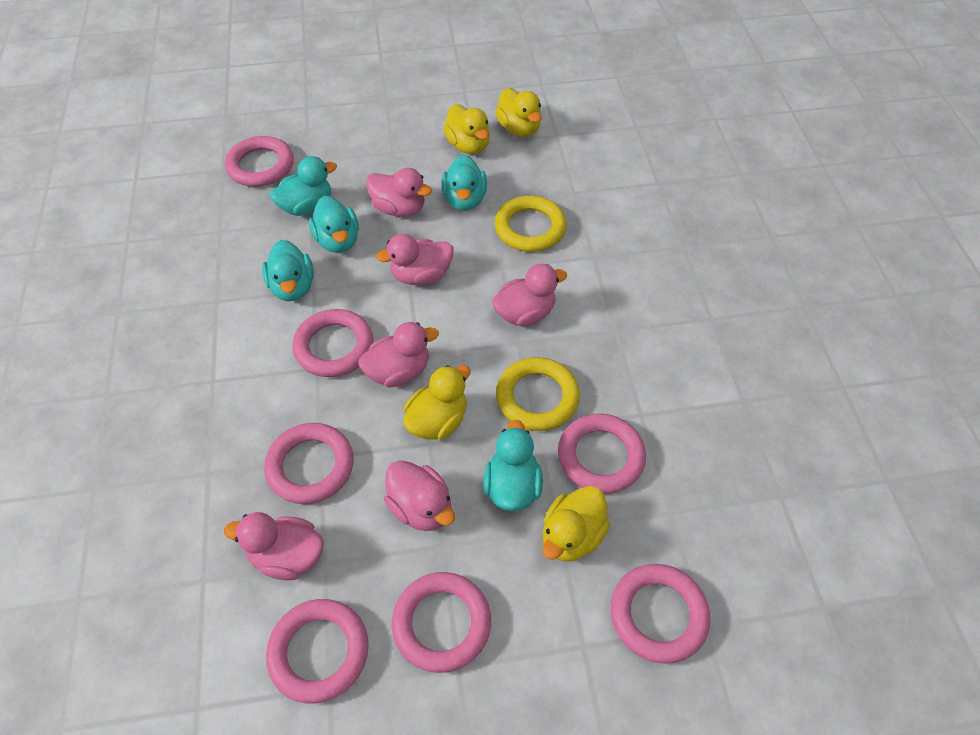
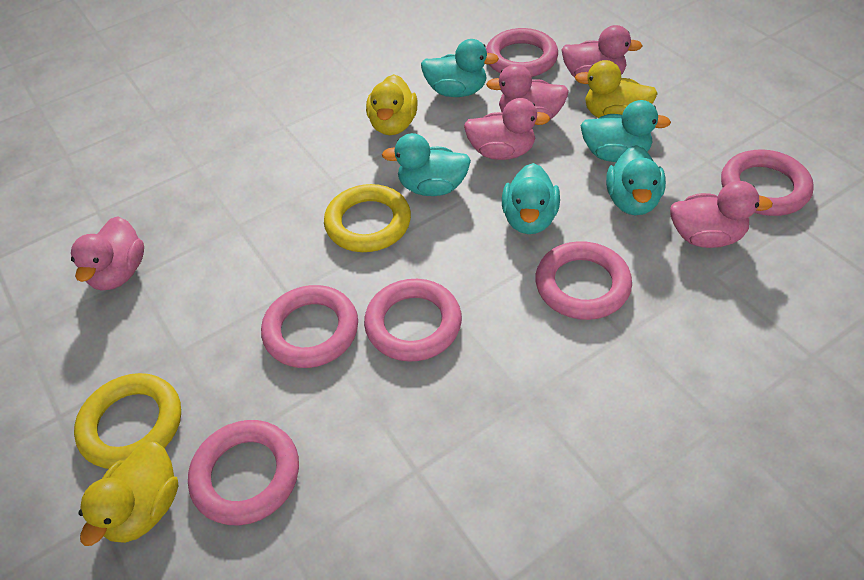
pink duck: [224,512,324,580] [358,322,439,387] [366,168,432,217] [376,234,454,285] [384,460,455,531] [492,264,567,326] = 6 -> [71,216,144,291] [464,98,550,160] [486,64,569,120] [561,25,642,78] [670,181,773,248] = 5
pink ring: [225,136,294,187] [264,423,354,504] [266,599,369,704] [293,309,373,377] [392,572,491,673] [558,414,646,494] [611,564,710,664] = 7 -> [188,420,299,526] [261,285,358,368] [364,279,462,362] [486,28,558,77] [536,241,632,320] [721,149,814,216] = 6
yellow duck: [403,365,471,440] [443,104,490,154] [495,88,542,137] [543,486,610,561] = 4 -> [79,442,178,546] [366,74,418,135] [575,60,658,118] = 3

